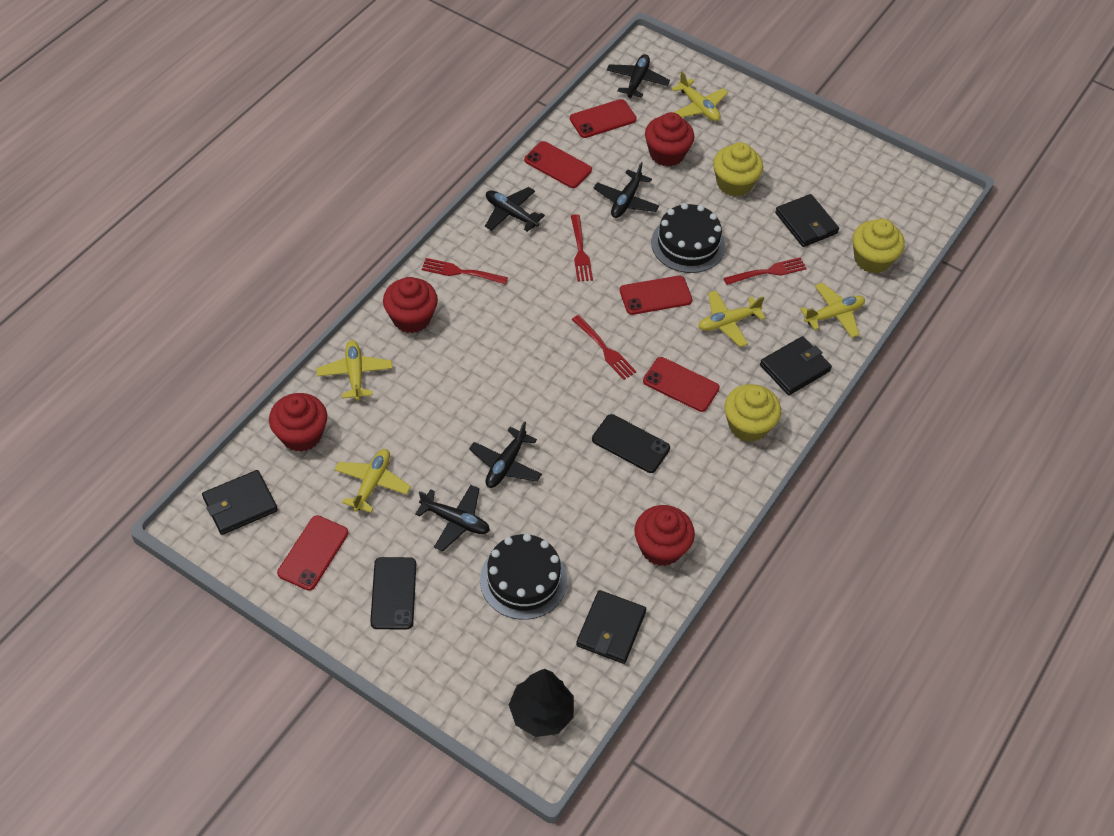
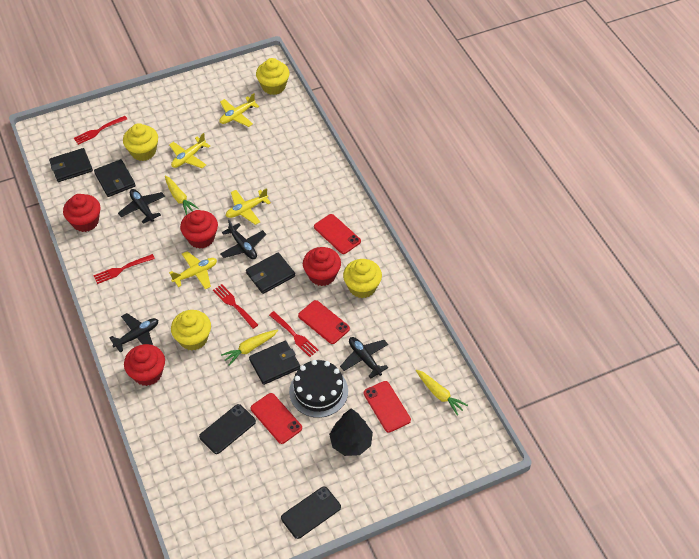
black cake: [480,533,567,620] [651,203,725,273] = 2 -> [289,360,348,418] = 1
black plane: [415,485,490,551] [469,421,542,488] [485,187,545,232] [594,162,659,218] [607,54,670,98] = 5 -> [109,313,158,353] [118,189,165,224] [220,220,266,259] [340,337,388,379] = 4
red phone: [277,515,348,591] [524,141,592,188] [570,99,637,138] [620,276,692,315] [643,357,720,412] = 5 -> [251,393,302,444] [298,300,350,344] [314,214,361,254] [364,381,411,433] = 4
yellow carrot: none = 0 -> [165,176,199,215] [221,330,278,366] [416,370,468,416] = 3
yellow cupcake: [713,142,763,197] [725,384,781,442] [853,218,905,273] = 3 -> [123,123,158,161] [171,310,211,350] [256,58,290,95] [343,259,382,298] = 4
yellow plane: [316,340,393,401] [334,449,411,513] [671,71,728,121] [698,291,766,347] [800,282,865,338] = 5 -> [169,133,210,168] [169,251,217,289] [219,93,259,127] [226,188,271,225] = 4

